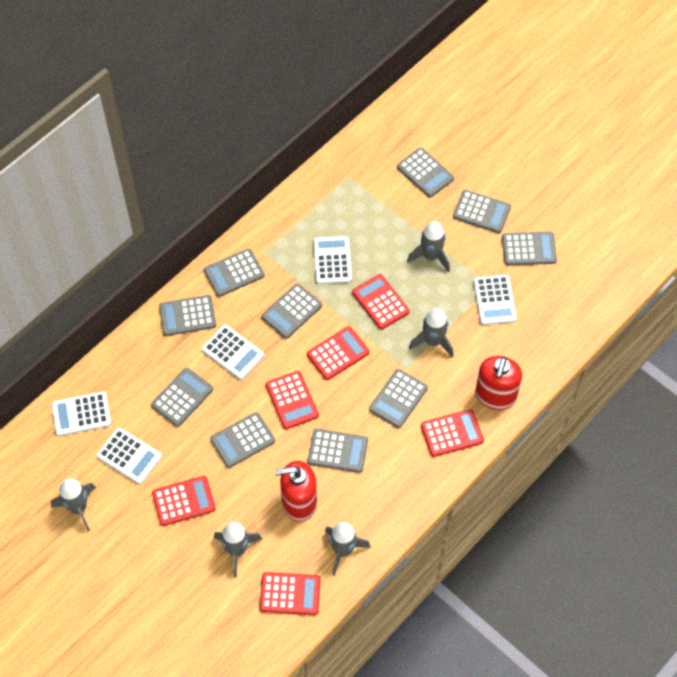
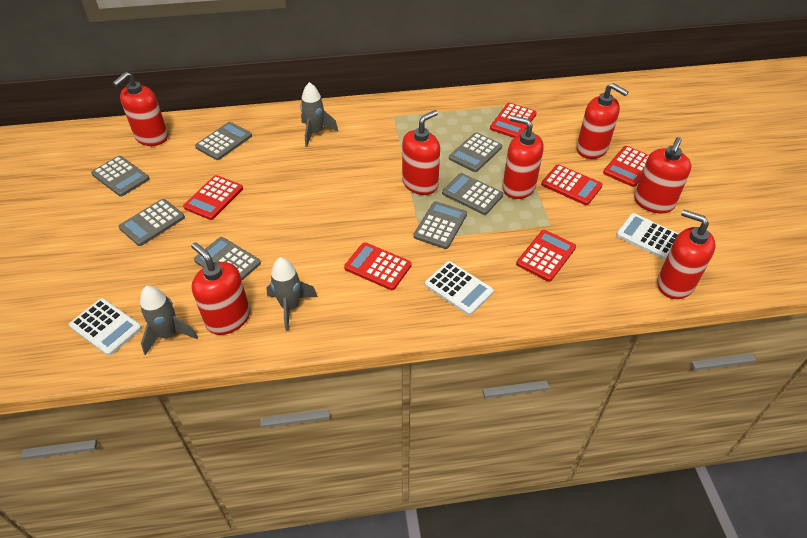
grey calculator: [151,368,213,427] [159,295,216,336] [204,249,265,297] [210,412,275,468] [262,284,322,339] [308,429,368,473] [369,369,428,428] [397,147,454,198] [453,190,511,233] [502,232,557,265] = 10 -> [91,156,150,197] [119,199,185,246] [194,237,261,280] [195,122,252,160] [413,201,467,249] [442,173,503,215] [449,132,502,172] = 7
grey rocket: [51,478,96,531] [214,522,262,577] [325,522,371,576] [407,221,450,272] [409,308,454,357] = 5 -> [140,286,198,355] [267,257,318,331] [300,82,338,147] = 3
red soap dispenser: [275,461,317,522] [475,356,522,410] = 2 -> [113,72,168,146] [191,242,250,335] [402,110,440,195] [503,115,544,199] [577,83,629,159] [634,137,691,213] [657,210,716,299] = 7
white calculator: [52,391,111,436] [96,427,162,484] [202,325,264,380] [314,236,352,284] [473,275,517,325] = 5 -> [69,298,142,356] [425,261,494,315] [616,213,679,260] = 3

